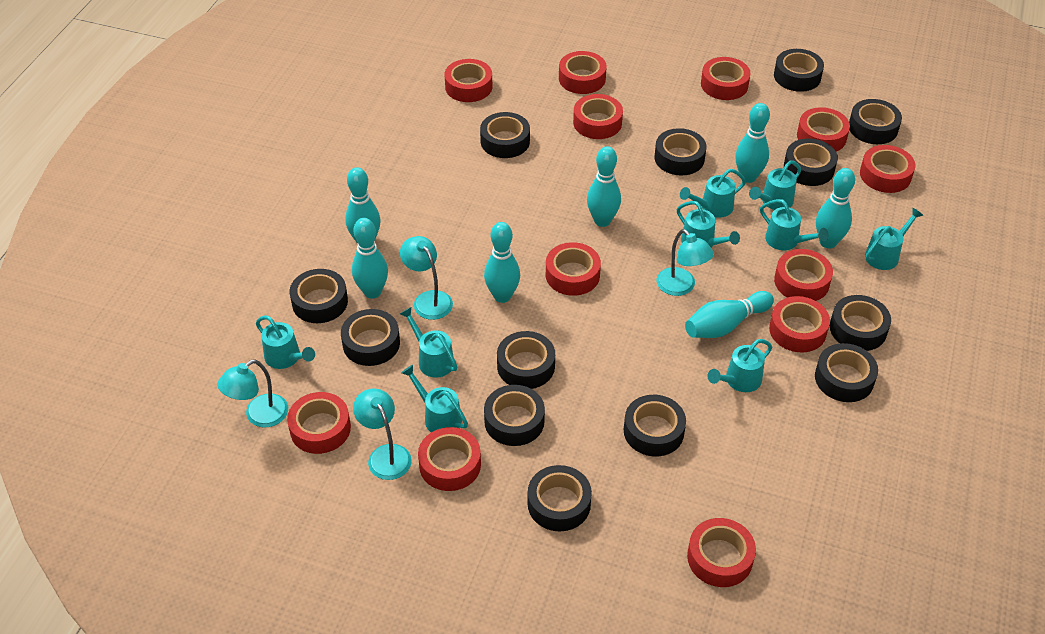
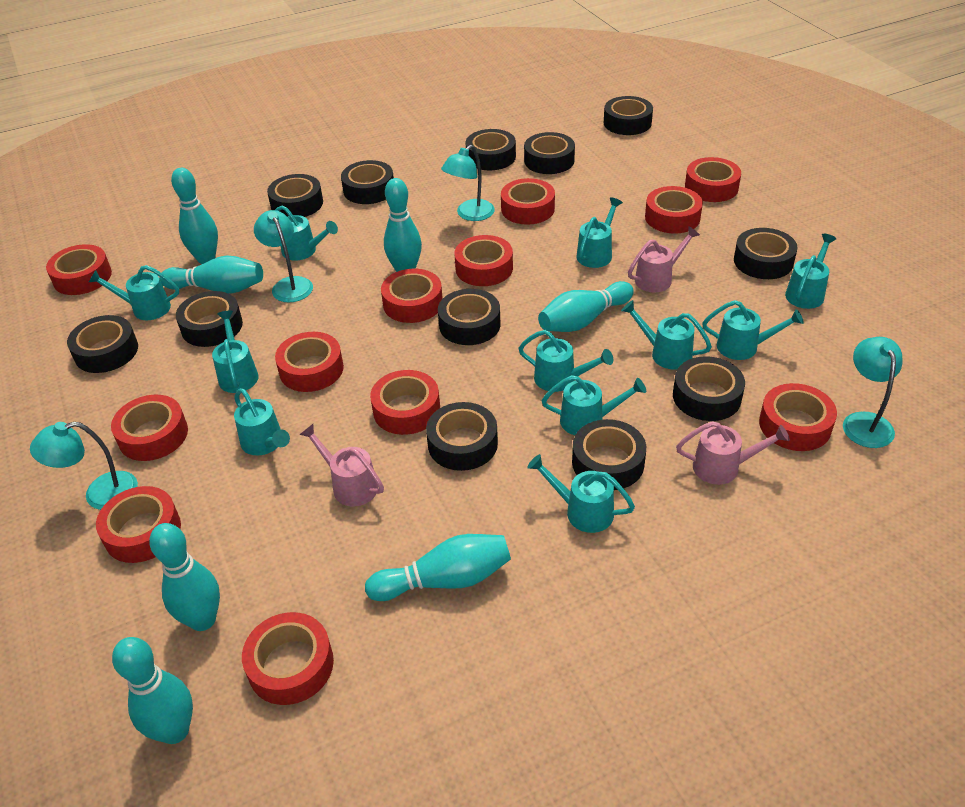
black tape: [290,269,348,323] [341,309,400,366] [480,112,530,158] [484,385,545,446] [497,331,555,389] [528,465,592,531] [624,395,686,456] [654,128,706,176] [774,49,824,92] [784,138,838,186] [815,343,878,402] [830,295,891,351] [849,99,902,144] = 13 -> [67,315,138,373] [176,291,243,347] [267,174,323,217] [341,160,394,204] [426,402,498,471] [438,289,500,345] [465,129,516,170] [524,132,575,174] [572,419,646,490] [604,96,653,135] [673,356,745,421] [734,228,798,279] = 12
pink watering can: none = 0 -> [299,424,384,507] [628,226,700,292] [676,421,790,485] = 3
turquoise watering can: [256,315,315,369] [400,307,457,378] [401,365,468,432] [677,201,740,248] [680,169,746,218] [707,339,772,392] [749,161,801,210] [760,199,829,250] [865,208,923,270] = 9 -> [89,265,179,320] [212,311,259,393] [234,388,290,455] [275,205,338,261] [518,330,613,392] [527,454,635,533] [542,375,646,435] [576,197,623,268] [621,300,712,370] [702,300,804,360] [785,234,837,309] = 11

